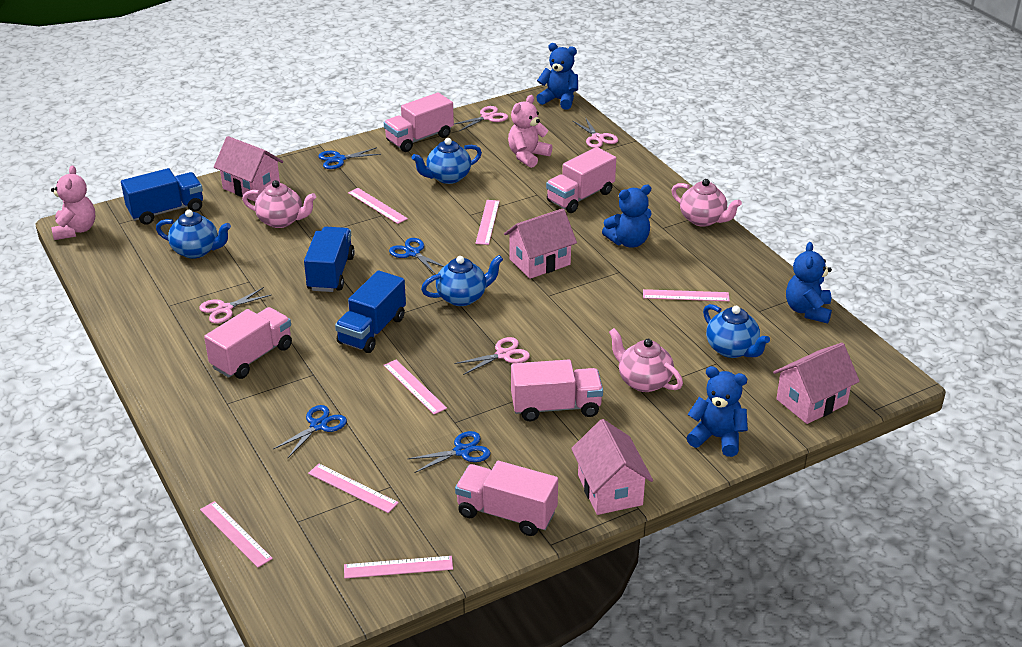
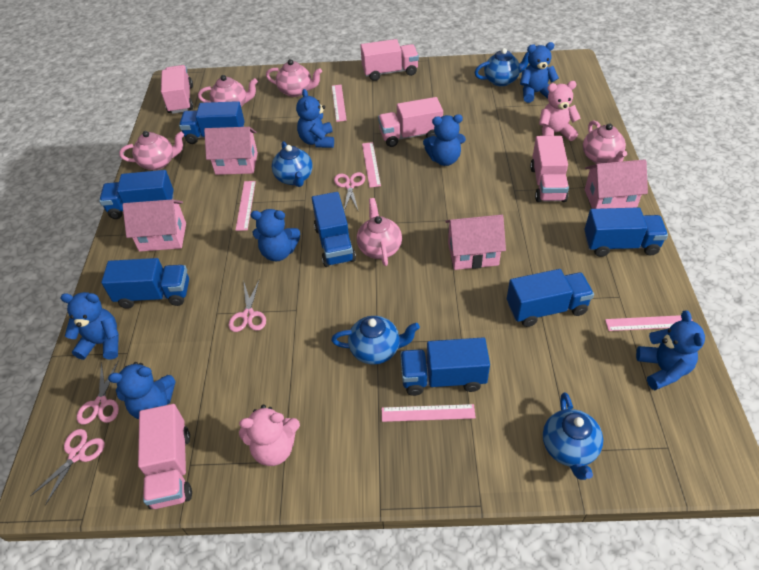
blue scissors: [273,405,347,458] [318,147,381,169] [389,238,444,275] [408,431,490,473] = 4 -> none = 0
blue teddy bear: [536,43,578,110] [602,185,652,248] [686,366,748,457] [786,242,832,323] = 4 -> [60,292,119,360] [108,362,176,419] [251,209,300,261] [296,89,334,148] [423,114,466,166] [520,42,559,103] [636,310,705,390] = 7
blue truck: [121,168,203,225] [304,227,355,292] [335,270,406,353] = 3 -> [99,170,174,219] [101,258,189,309] [179,101,245,144] [312,192,356,267] [400,337,490,396] [507,269,594,327] [584,207,668,257] = 7
pink ruler: [200,501,273,567] [308,464,399,513] [344,556,453,578] [348,188,408,224] [383,360,447,414] [475,200,500,245] [643,289,730,301] = 7 -> [235,181,256,231] [332,85,347,122] [362,142,381,188] [382,404,476,422] [605,315,693,331] = 5
pink teapot: [242,180,316,228] [609,328,683,392] [671,179,742,227] = 3 -> [119,131,184,170] [198,75,258,107] [266,59,322,97] [357,198,402,266] [583,120,627,164] = 5

